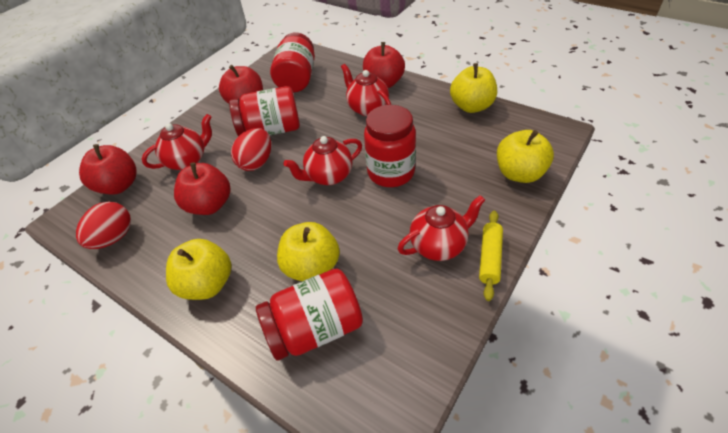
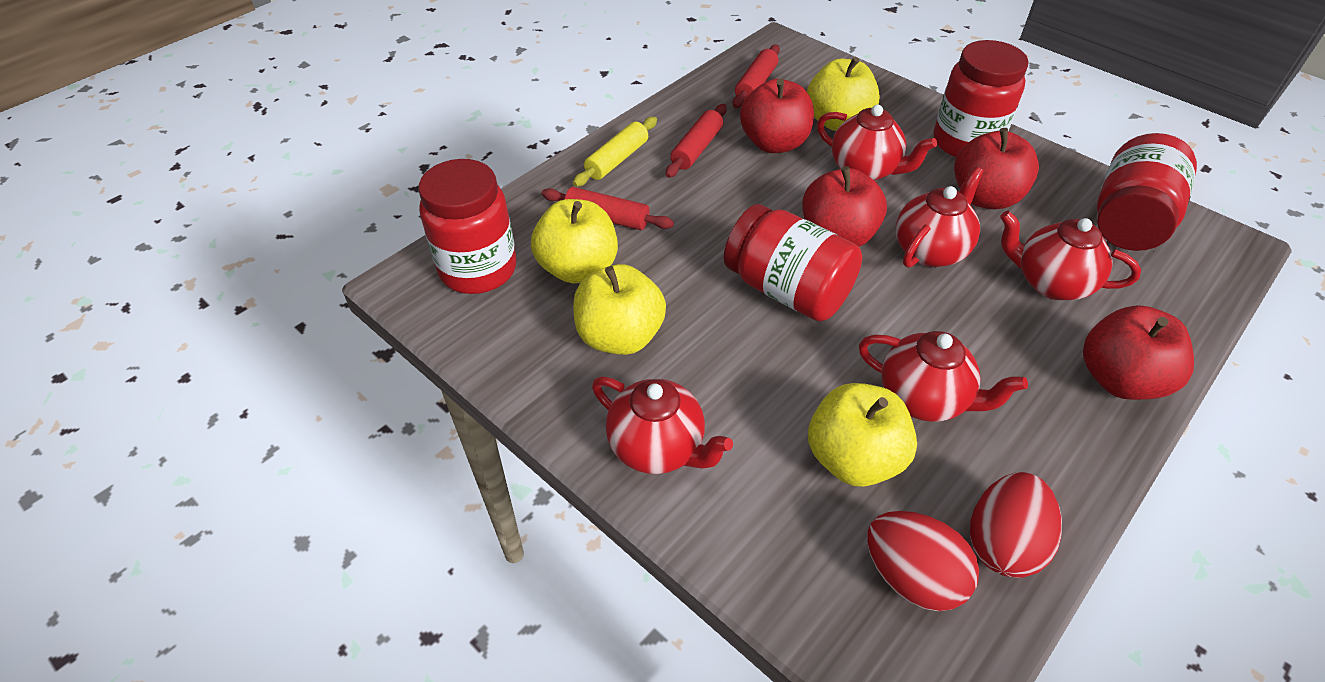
red rolling pin: none = 0 -> [542,187,674,230] [666,104,727,178] [733,44,780,108] = 3
red teapot: [142,114,212,170] [283,136,362,185] [341,64,391,116] [398,195,485,261] = 4 -> [592,376,733,474] [817,105,937,181] [859,331,1028,422] [896,167,984,268] [1000,211,1141,300] = 5

